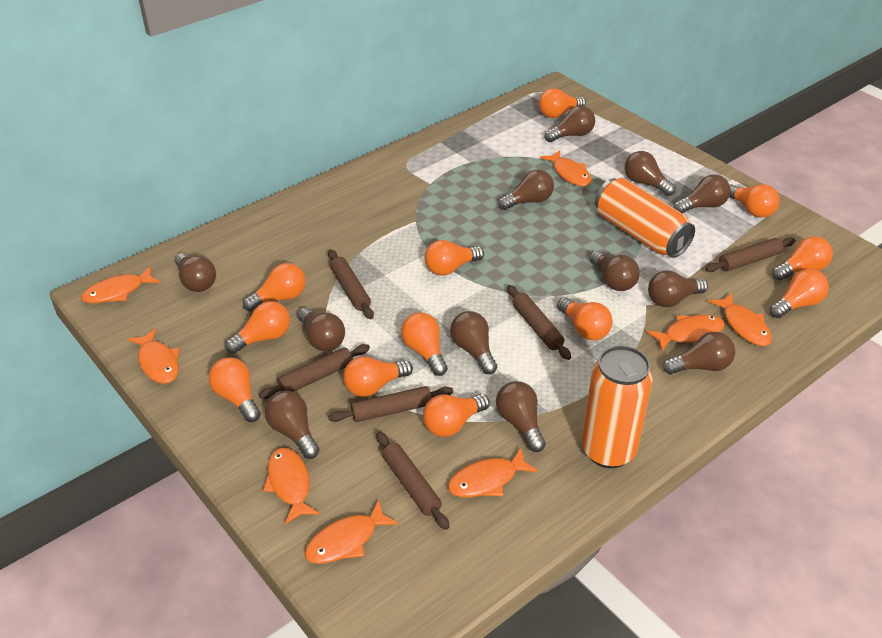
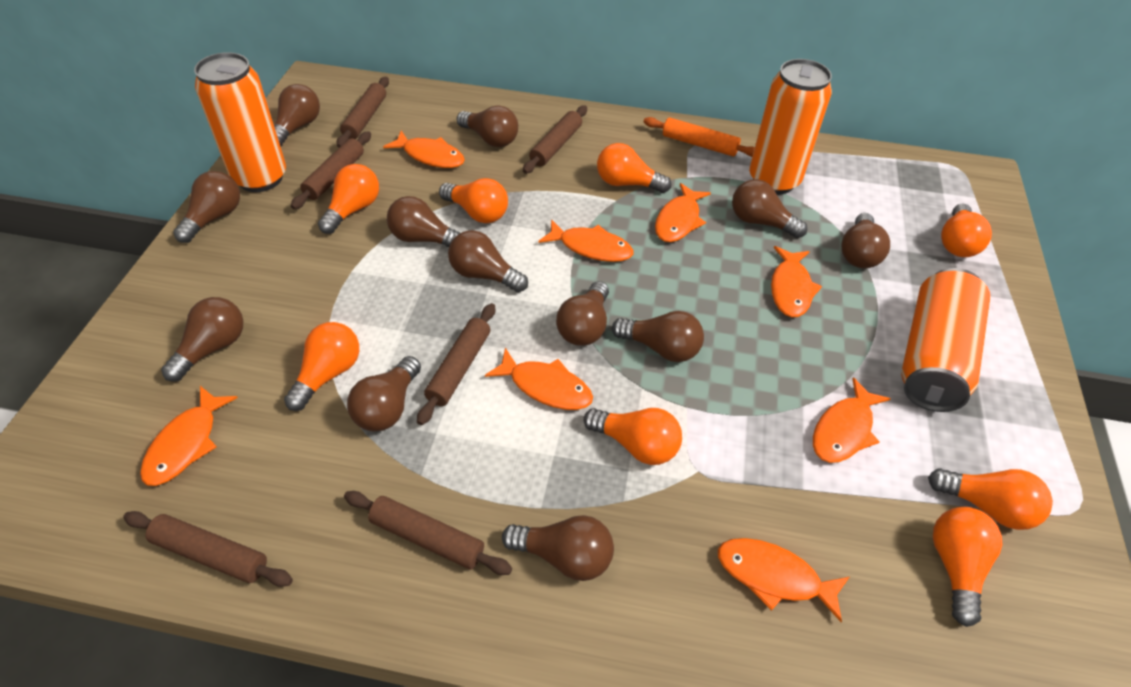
orange can: [581,345,653,468] [595,178,695,258] = 2 -> [194,52,286,192] [749,59,832,194] [901,268,990,412] = 3
orange light bulb: [209,357,261,422] [225,301,290,354] [243,263,306,312] [343,356,413,397] [401,313,448,376] [423,394,490,437] [425,240,484,276] [539,88,586,118] [557,297,613,340] [729,184,780,218] [770,269,829,318] [772,236,833,281] = 12 -> [284,322,359,411] [318,164,379,234] [439,178,508,223] [583,408,682,465] [597,143,671,193] [928,468,1053,530] [933,507,1002,627] [941,204,992,257] = 8
orange rolling pin: none = 0 -> [644,117,755,157] = 1

